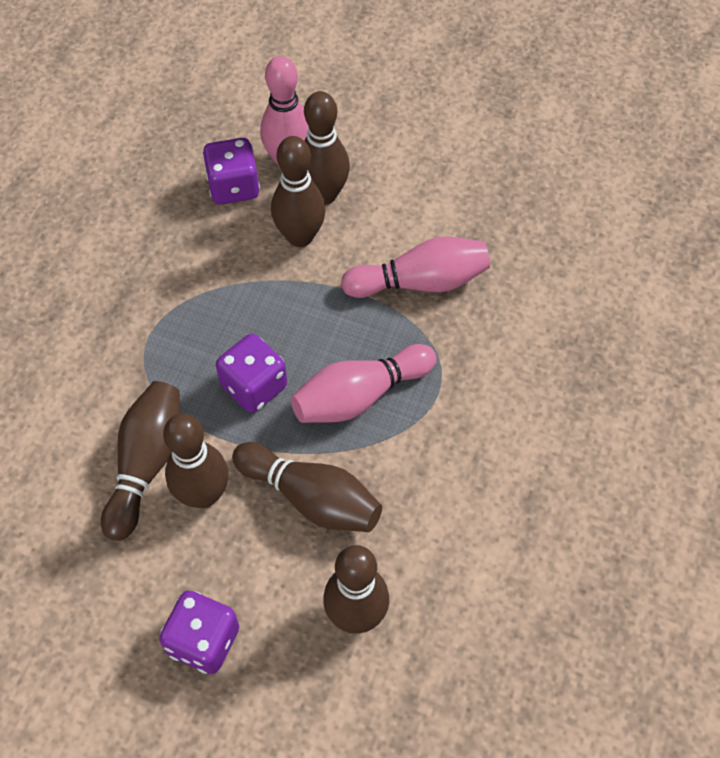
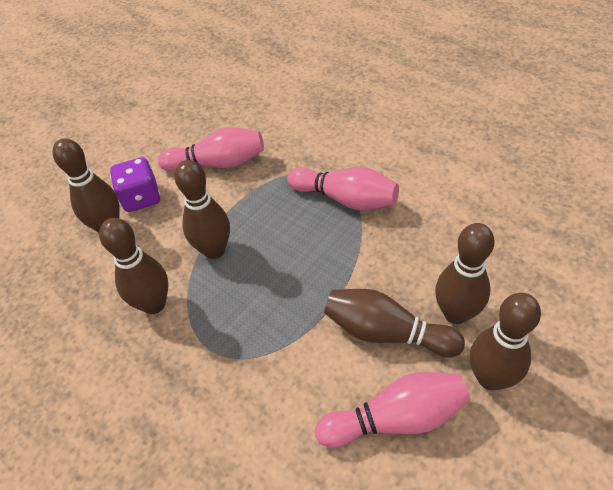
purple dice: [159,591,239,674] [202,138,260,205] [216,334,287,413] = 3 -> [110,157,160,212] = 1

